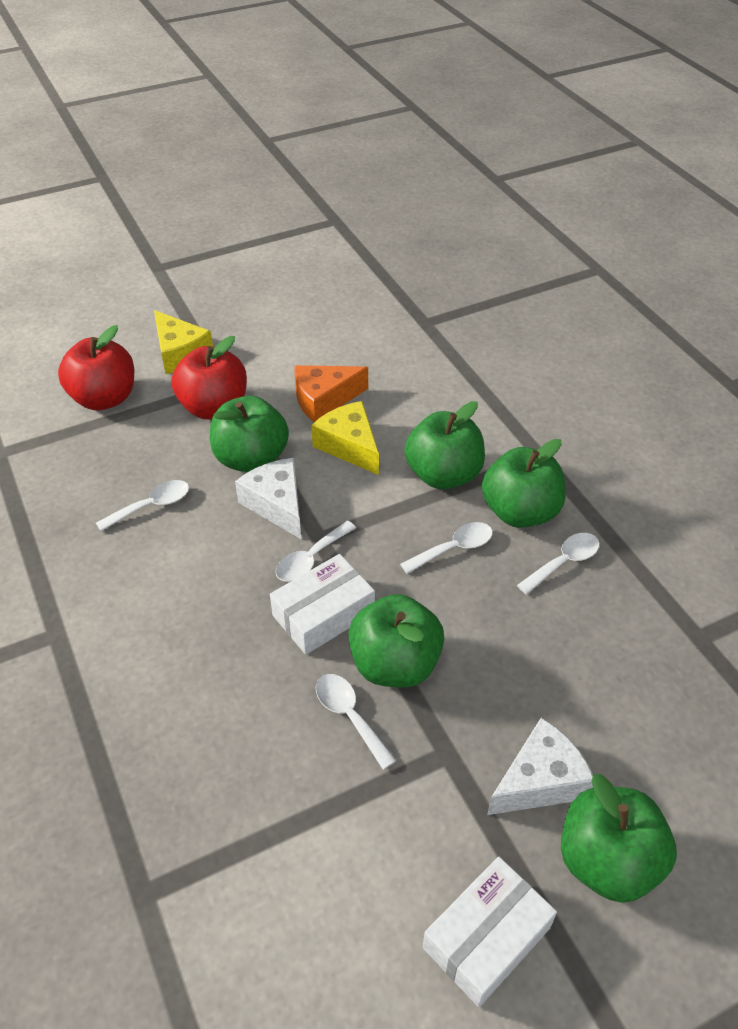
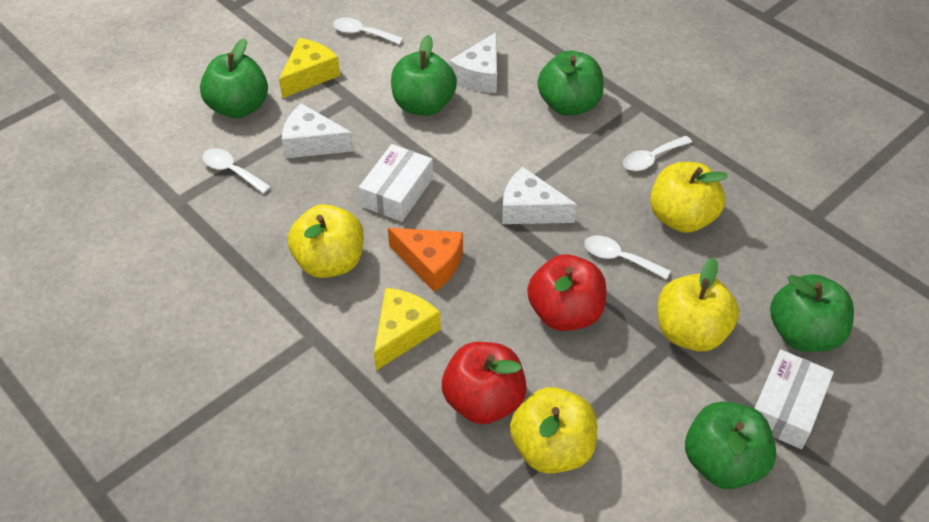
white cheese: [235,458,301,539] [487,718,593,815] = 2 -> [282,103,354,159] [449,32,497,93] [502,167,577,224] = 3
white spoon: [96,480,189,531] [275,521,356,582] [316,674,396,770] [400,522,493,574] [517,533,600,595] = 5 -> [202,148,271,194] [333,18,403,45] [584,235,671,280] [623,136,692,171] = 4
yellow apple: none = 0 -> [288,204,364,278] [510,387,597,474] [650,162,728,233] [658,257,739,352] = 4

